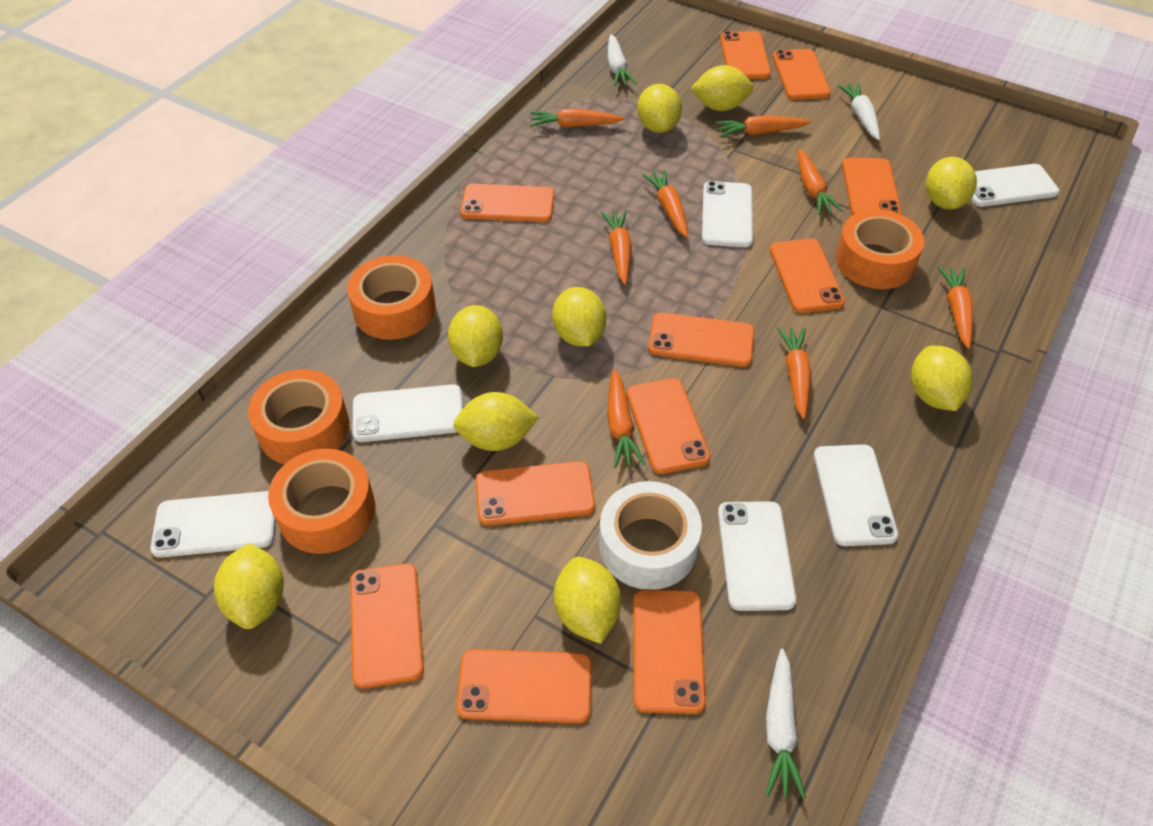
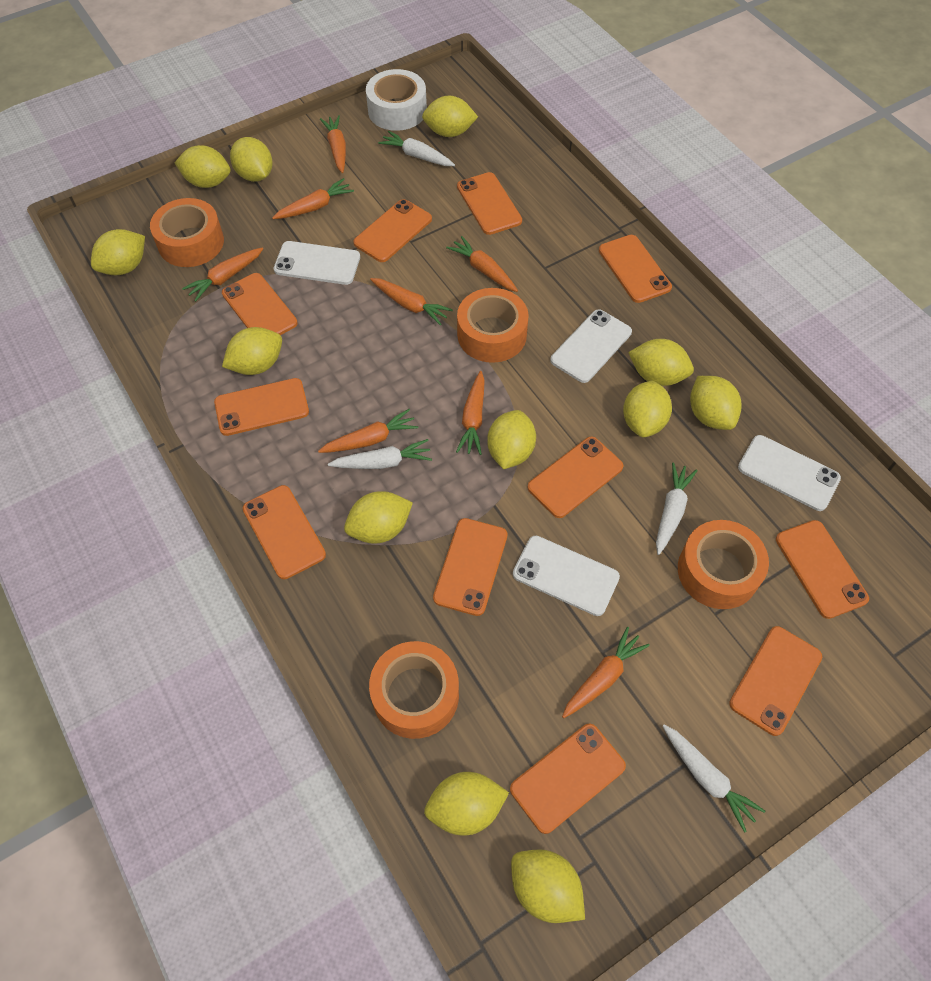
white carrot: [608,34,636,86] [766,649,806,799] [838,83,880,140] = 3 -> [328,439,432,469] [378,131,455,166] [656,462,698,555] [663,725,765,833] = 4
white phone: [150,491,276,558] [353,384,463,442] [702,181,753,247] [718,501,796,611] [814,444,898,546] [971,164,1059,207] = 6 -> [274,241,360,285] [513,536,620,616] [550,309,632,383] [738,435,841,511] = 4
yellow lemon: [214,543,284,629] [448,305,503,367] [453,392,539,451] [552,287,606,347] [554,557,621,644] [637,84,682,133] [690,65,753,111] [911,346,972,411] [926,157,977,210] = 9 -> [91,229,145,275] [175,145,231,188] [222,327,282,375] [230,137,273,182] [344,491,413,544] [422,96,478,137] [424,772,509,836] [487,410,536,469] [511,849,585,923] [623,380,672,437] [628,339,694,386] [690,376,742,430] = 12

